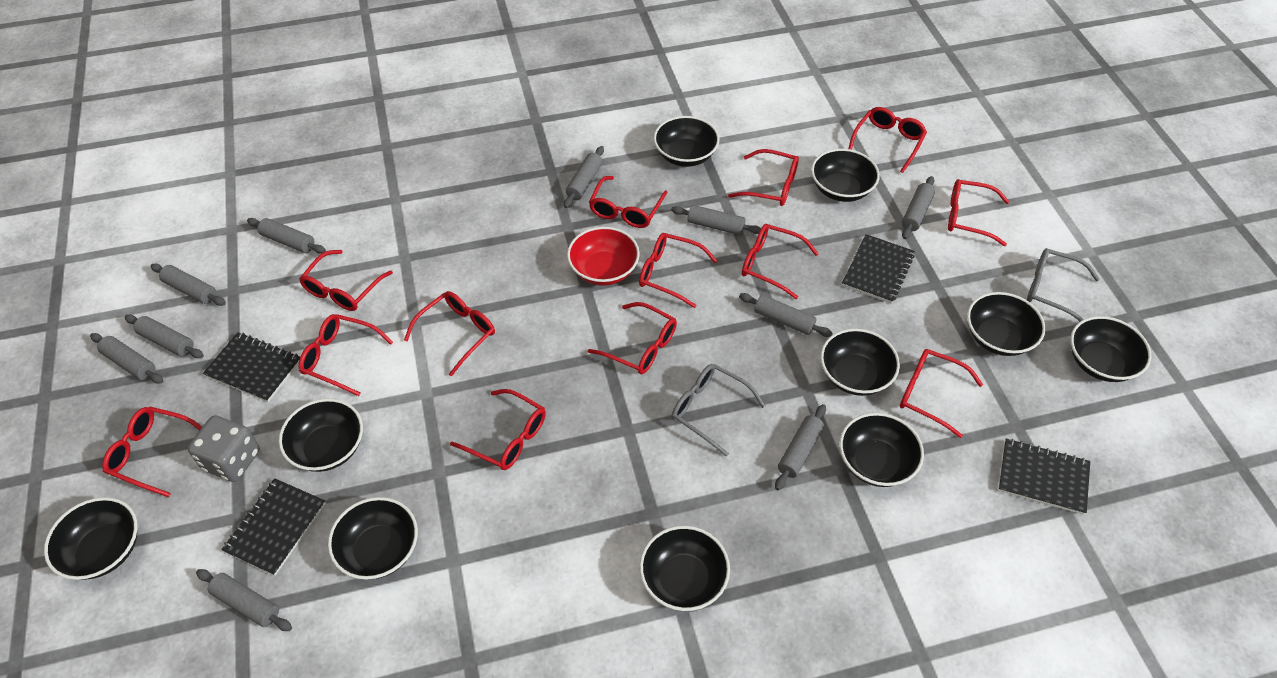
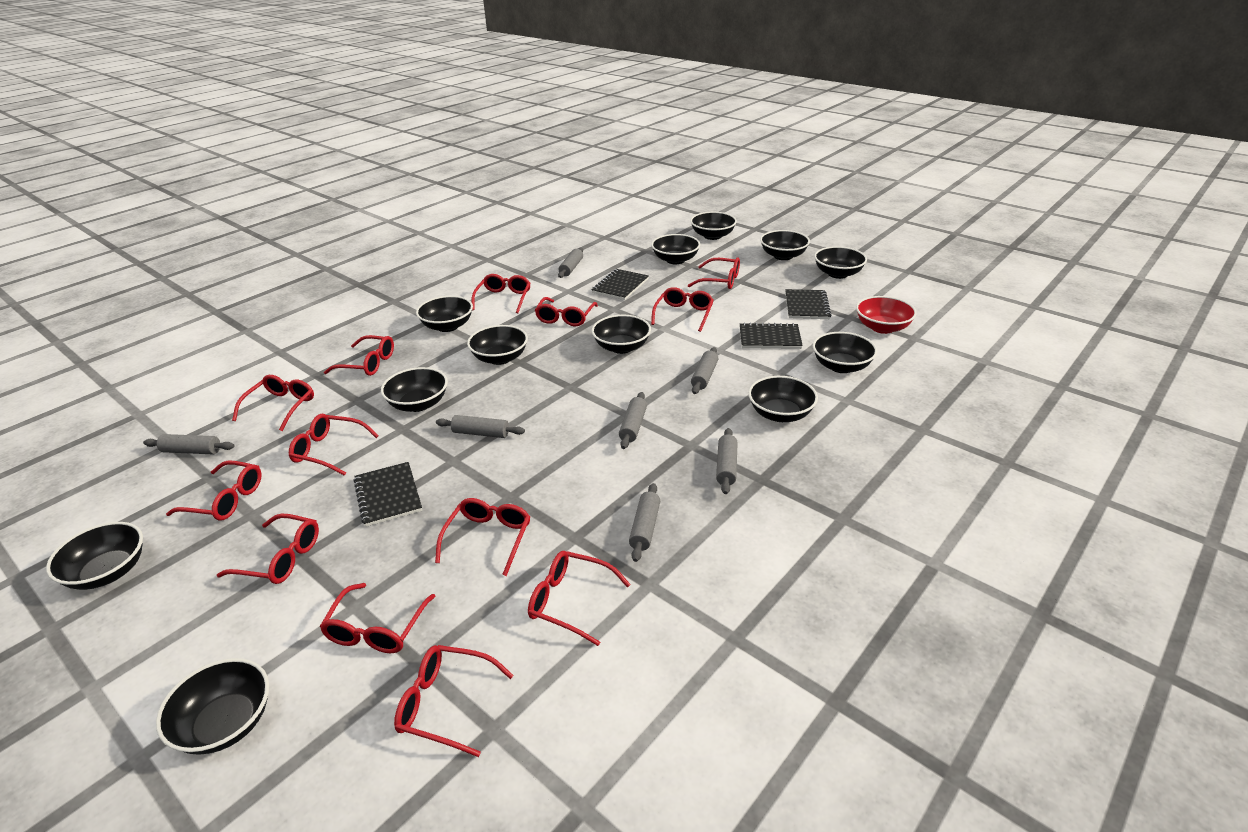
black bowl: [44,497,138,580] [279,399,363,472] [328,497,418,580] [640,526,730,611] [654,116,720,167] [811,149,880,202] [821,329,900,396] [840,413,924,487] [967,292,1045,356] [1070,316,1151,382] = 10 -> [46,522,143,590] [156,658,269,755] [381,367,448,412] [416,296,473,332] [467,325,528,365] [592,315,651,354] [651,234,700,264] [690,212,737,240] [748,376,818,422] [760,230,810,260] [813,332,877,373] [814,246,867,279] = 12
grey dice: [188,415,260,482] = 1 -> none = 0
grey glasses: [672,364,765,457] [1027,248,1100,322] = 2 -> none = 0
grey rolling pin: [90,333,163,384] [125,315,204,358] [150,264,226,306] [196,569,292,631] [247,218,326,254] [564,146,604,208] [671,205,761,235] [739,293,833,337] [775,404,826,490] [902,176,935,239] = 10 -> [143,434,234,454] [436,415,525,438] [558,248,583,278] [619,392,647,449] [629,483,660,562] [691,347,718,394] [716,428,737,494] = 7

